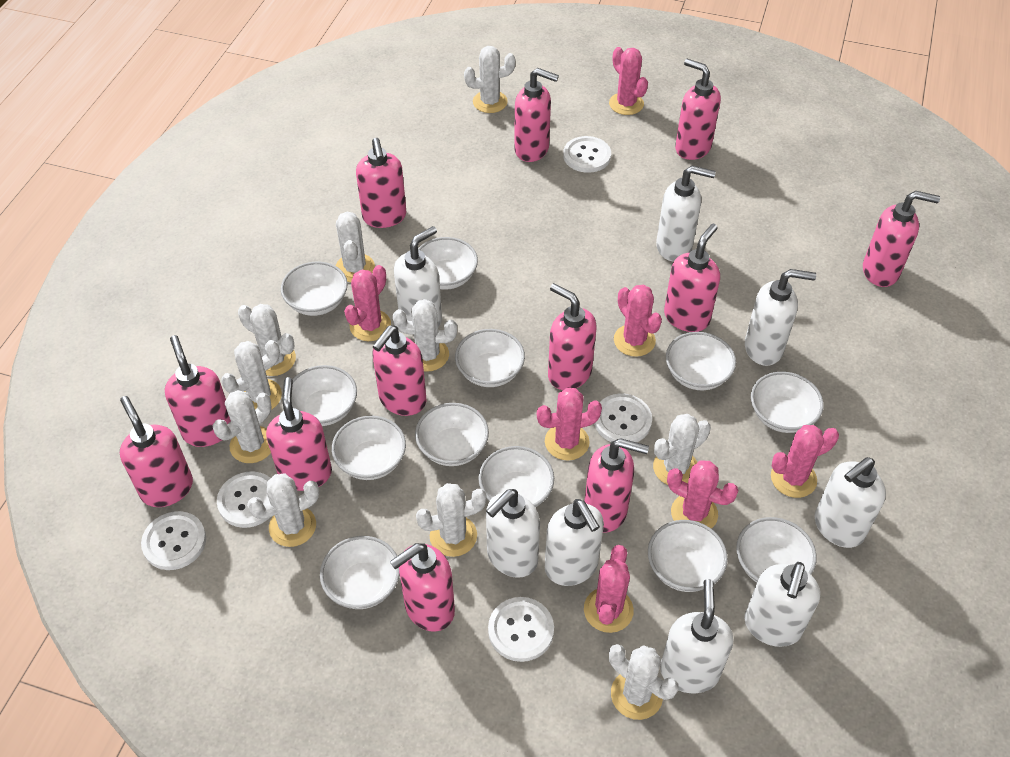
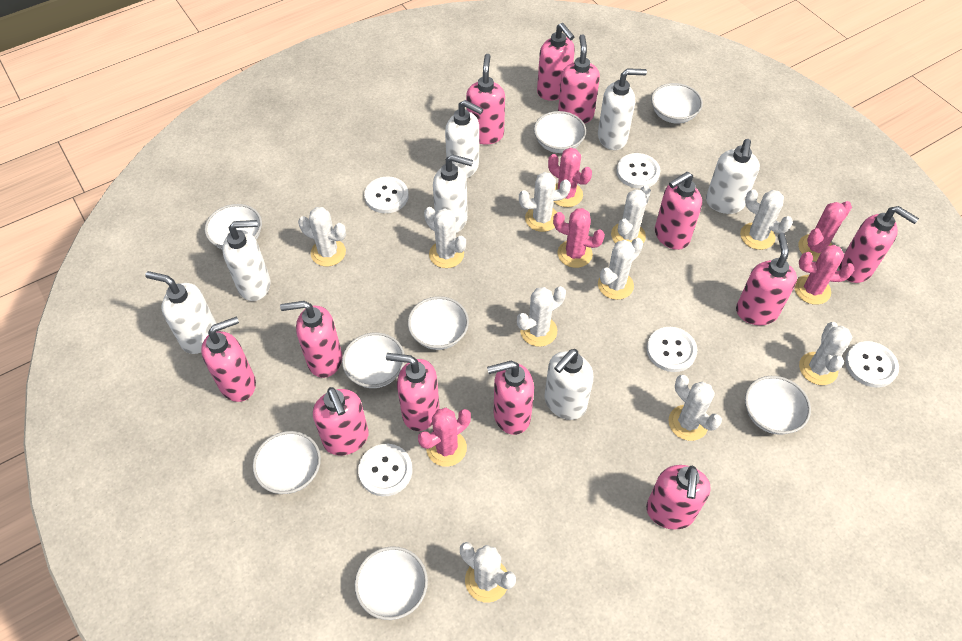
pink cactus: [344,265,391,341] [537,388,602,461] [584,545,634,633] [609,47,648,115] [614,285,662,357] [667,460,739,529] [771,425,839,498] = 7 -> [418,408,471,467] [548,148,592,207] [553,208,605,268] [794,245,854,305] [799,201,852,261] = 5
white bowl: [281,262,348,316] [291,365,357,426] [320,536,400,609] [332,416,406,480] [415,403,489,466] [418,237,478,290] [455,329,525,387] [478,446,554,508] [648,520,728,592] [666,332,736,390] [736,517,817,583] [751,372,824,433] = 12 -> [205,204,262,249] [253,431,321,494] [342,333,405,388] [354,546,428,620] [408,296,469,350] [534,111,586,153] [651,83,703,124] [745,376,811,435] = 8
white soap dispenser: [394,226,442,327] [486,489,540,578] [545,499,604,586] [656,166,716,262] [660,579,733,693] [744,562,821,647] [745,269,816,366] [814,457,886,548] = 8 -> [145,271,217,354] [222,220,270,301] [433,154,473,233] [445,100,483,178] [545,349,594,420] [598,68,647,150] [706,139,760,214] = 7

